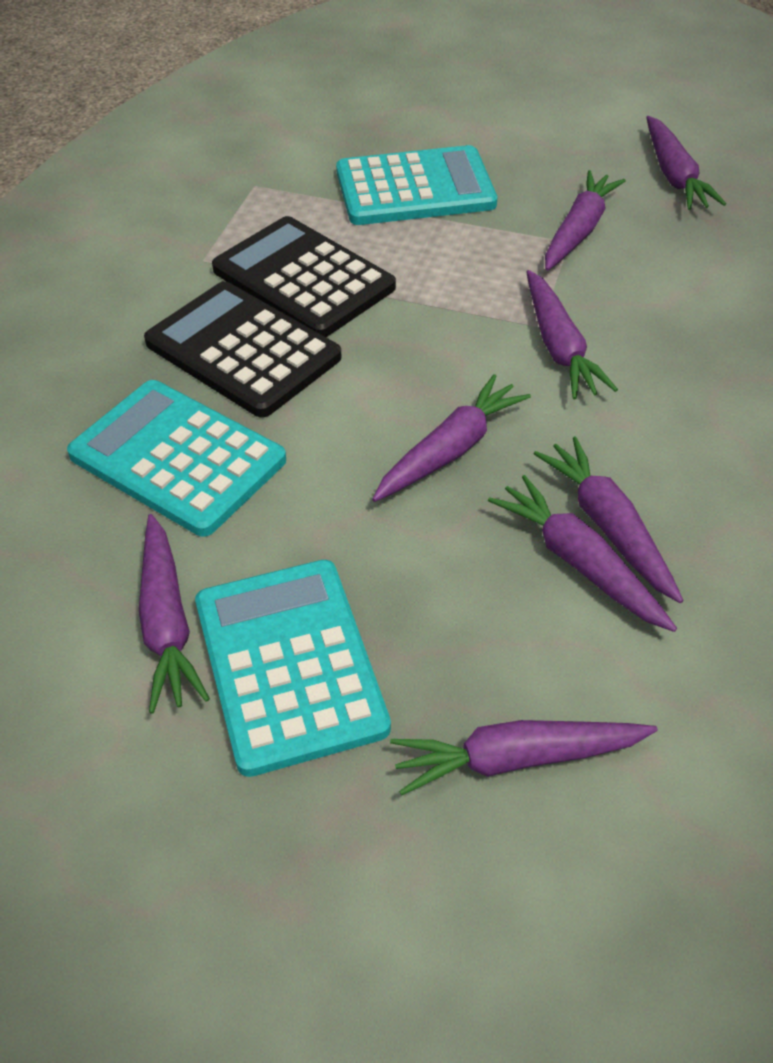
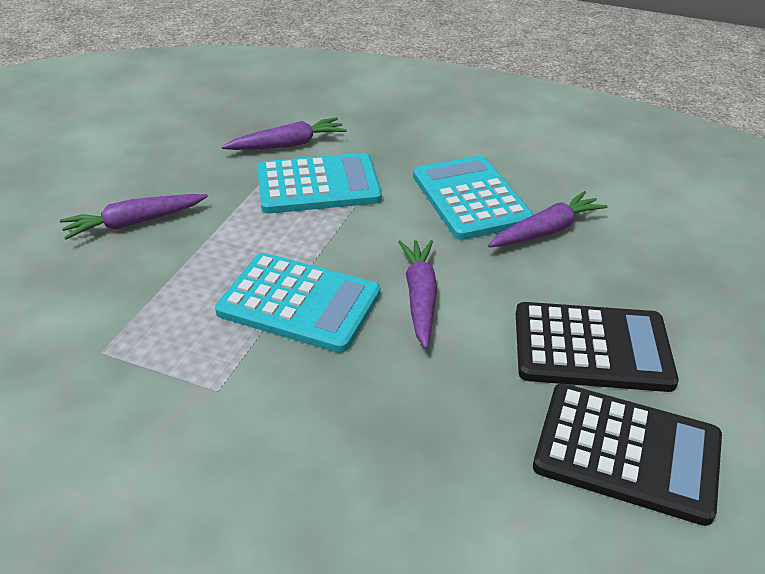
purple carrot: [139,514,210,714] [372,374,531,502] [390,720,658,795] [488,475,677,632] [527,270,618,399] [534,436,684,603] [545,170,626,271] [646,116,726,210] = 8 -> [60,194,208,239] [222,117,347,150] [398,240,437,349] [488,191,608,248] = 4

